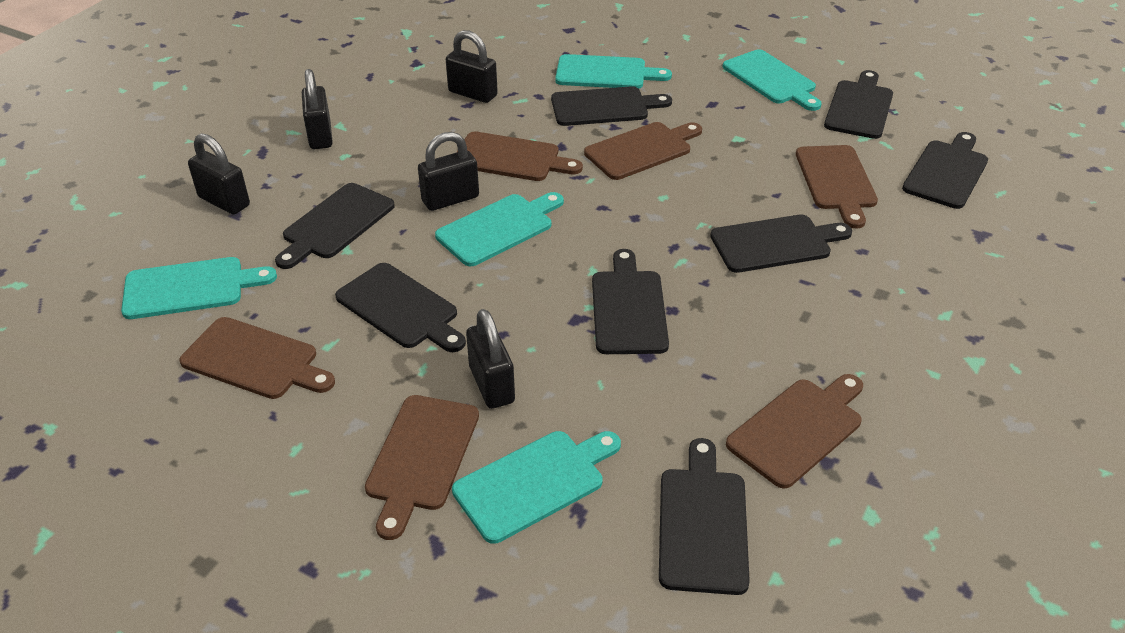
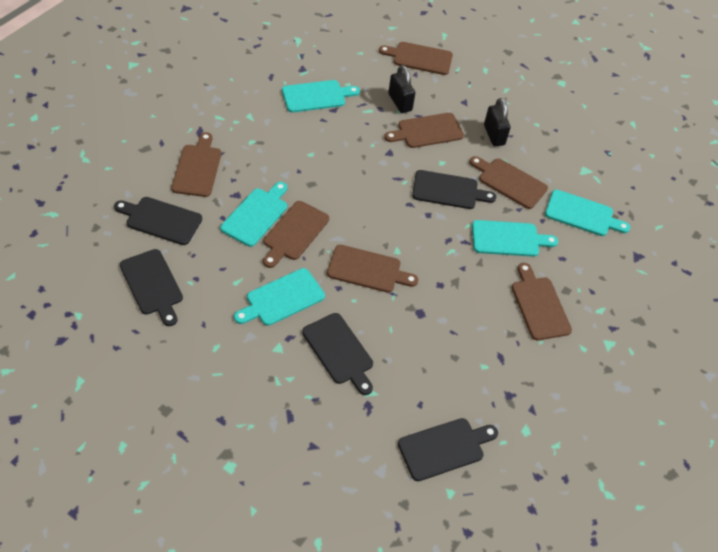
black cutting board: [275,183,395,269] [335,263,466,352] [551,86,672,126] [592,249,669,354] [659,438,750,595] [710,214,852,273] [824,70,893,139] [902,132,988,209] = 8 -> [114,197,202,245] [120,249,183,326] [302,313,373,395] [398,418,498,481] [412,170,496,209] = 5
black padlock: [188,133,250,214] [302,69,333,149] [418,132,479,211] [446,30,498,103] [466,309,515,409] = 5 -> [388,65,415,113] [484,98,511,146] = 2
brown cutting board: [179,317,335,399] [365,395,479,540] [457,131,583,181] [584,122,702,180] [726,374,863,489] [796,145,878,229] = 6 -> [171,132,221,197] [263,201,329,268] [327,245,418,293] [379,42,453,75] [384,113,464,148] [470,156,548,209] [512,263,572,340] = 7

